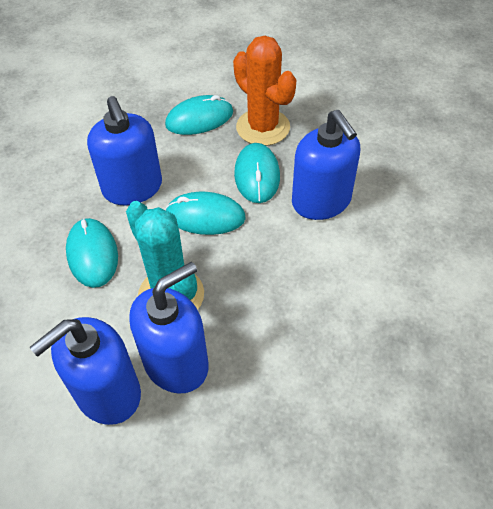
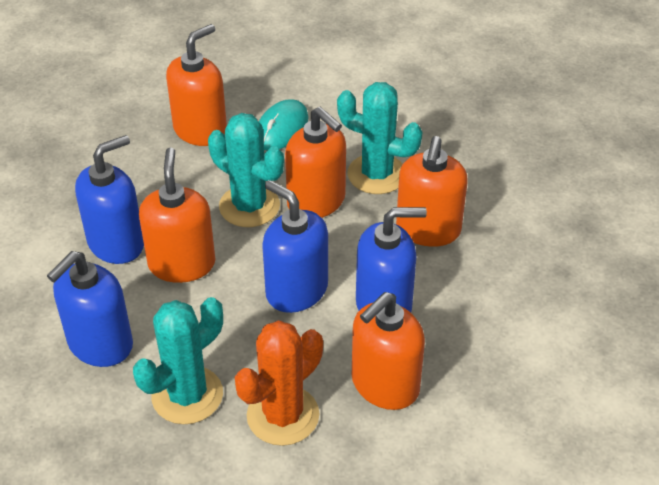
orange soap dispenser: none = 0 -> [139,148,215,283] [166,24,227,146] [285,107,346,218] [352,292,425,410] [396,136,468,247] = 5
turquoise cactus: [126,201,204,310] = 1 -> [133,297,223,424] [208,113,284,227] [337,82,423,194] = 3
turquoise mouse: [66,218,118,288] [165,95,233,135] [165,192,246,235] [234,143,280,203] = 4 -> [259,99,309,150] = 1

